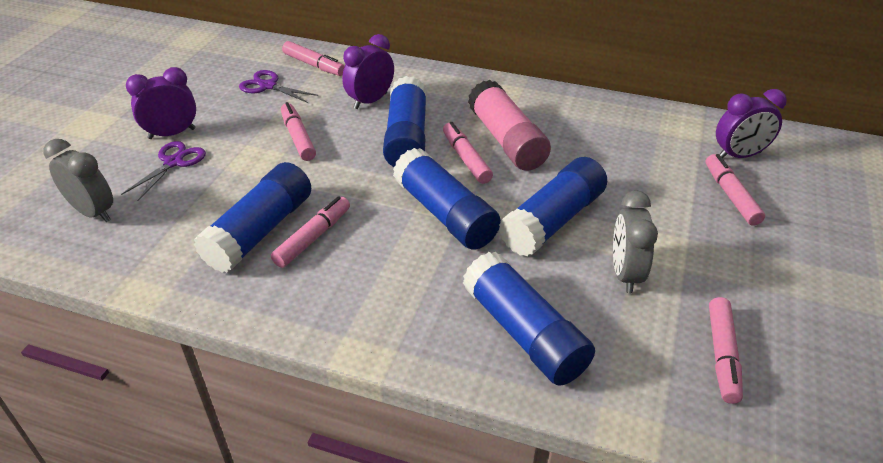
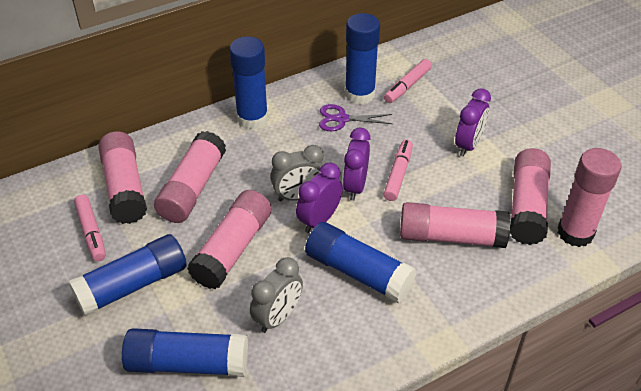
pink glue stick: [468,80,551,171] = 1 -> [99,132,147,224] [154,131,226,223] [187,190,272,289] [400,202,510,248] [510,148,551,245] [558,148,621,247] = 6
pink marker: [271,196,350,268] [281,102,316,161] [282,41,345,76] [443,122,493,184] [706,154,765,226] [709,297,743,404] = 6 -> [74,195,106,261] [383,140,413,201] [384,59,432,103] = 3
purple scissors: [121,141,206,201] [239,70,318,103] = 2 -> [319,104,392,131] = 1

